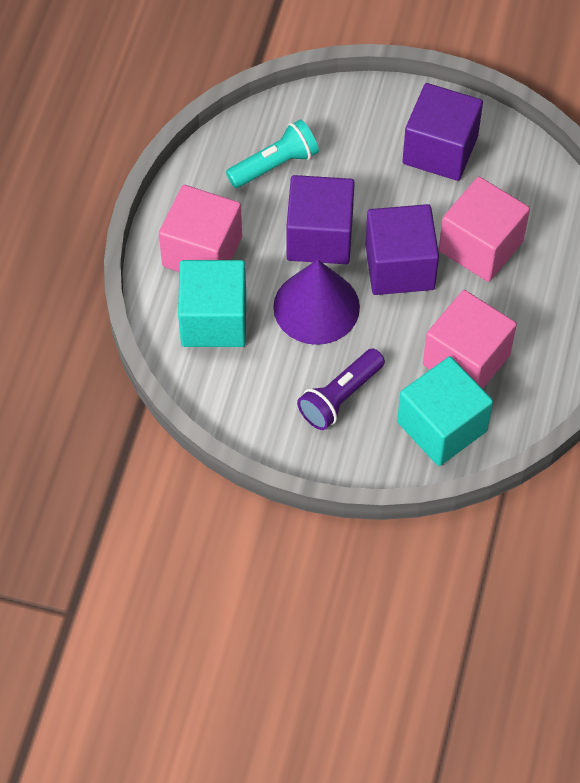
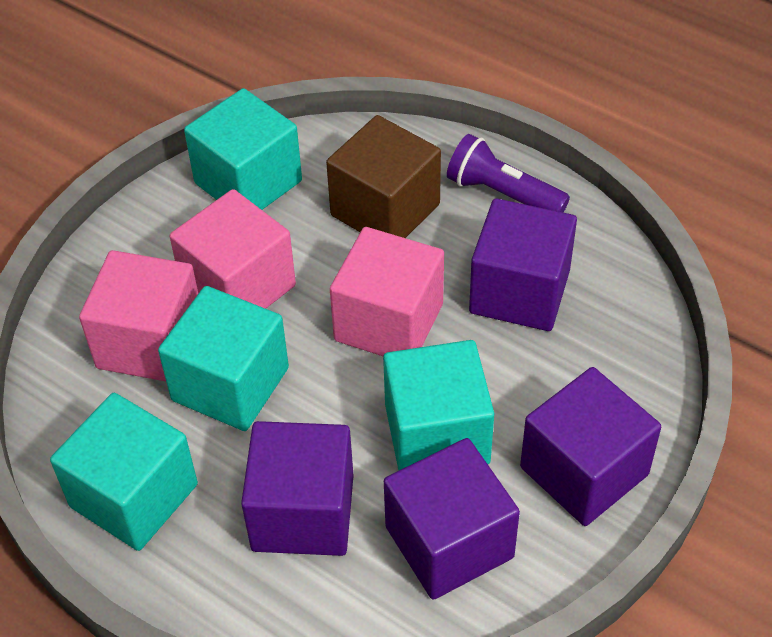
brown cube: none = 0 -> [326,115,441,238] = 1
purple cone: [273,259,360,345] = 1 -> none = 0
purple cube: [286,175,355,264] [365,204,439,295] [402,83,483,181] = 3 -> [241,421,354,556] [384,438,520,600] [469,198,577,331] [520,367,661,526] = 4
turquoise cube: [178,260,246,347] [397,356,493,466] = 2 -> [50,393,198,551] [158,286,289,431] [184,88,302,210] [383,340,494,471] = 4
turquoise flashlight: [226,119,319,188] = 1 -> none = 0

